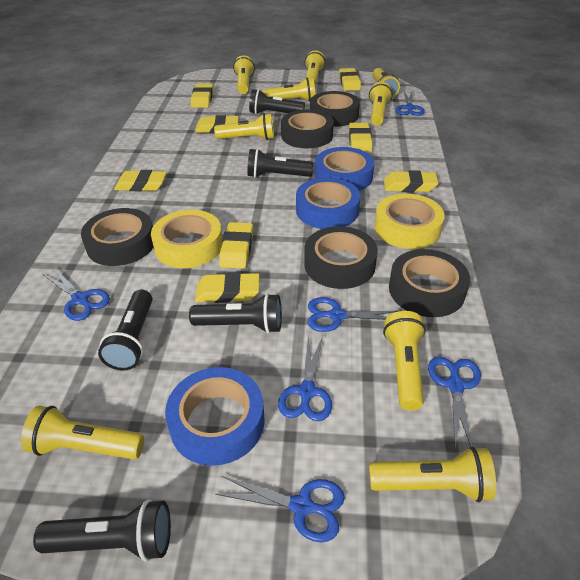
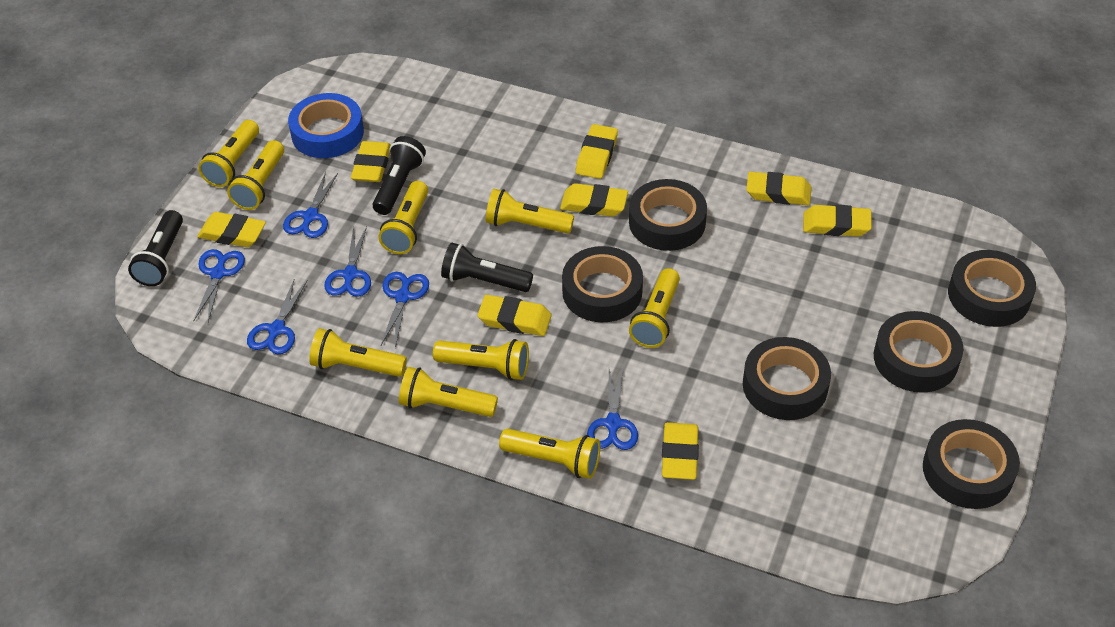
black flashlight: [33,499,171,561] [98,289,153,371] [189,293,282,334] [247,148,313,178] [249,89,305,114] = 5 -> [128,210,183,286] [373,136,426,215] [441,243,533,292] = 3
black tape: [81,208,154,266] [281,110,334,148] [304,226,378,289] [310,91,360,127] [389,249,470,317] = 5 -> [562,246,643,322] [629,179,707,251] [743,337,831,420] [874,311,963,393] [923,419,1020,509] [948,250,1036,327] = 6
blue tape: [165,367,264,466] [296,177,360,229] [315,147,374,191] = 3 -> [288,93,364,158] = 1
yellow tape: [151,210,222,268] [374,193,445,249] = 2 -> none = 0

